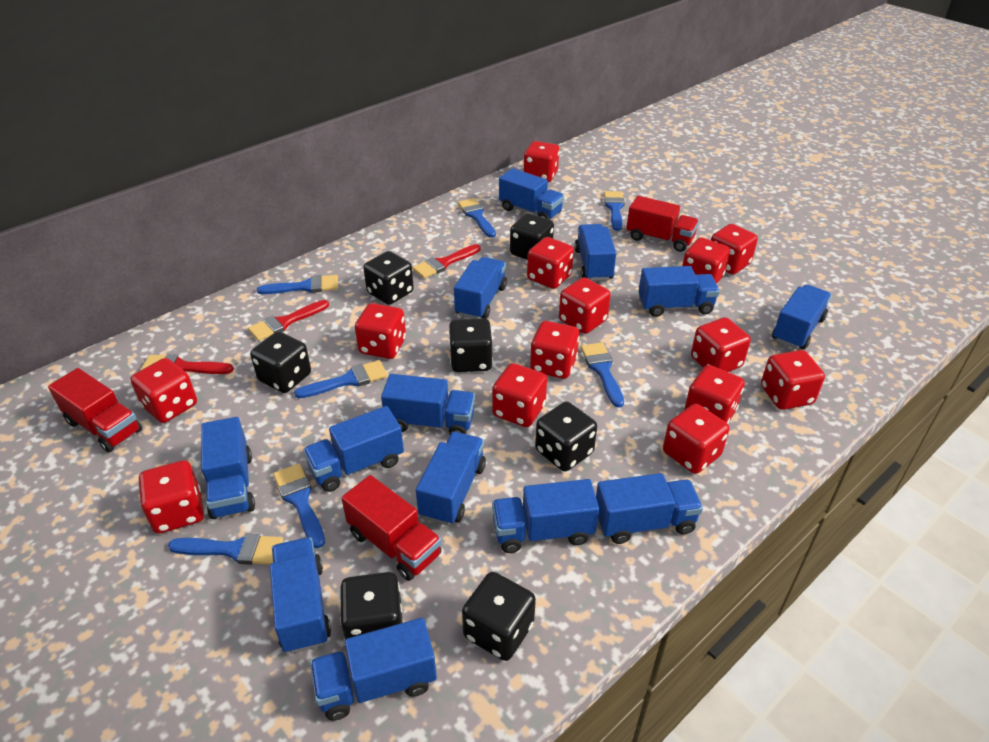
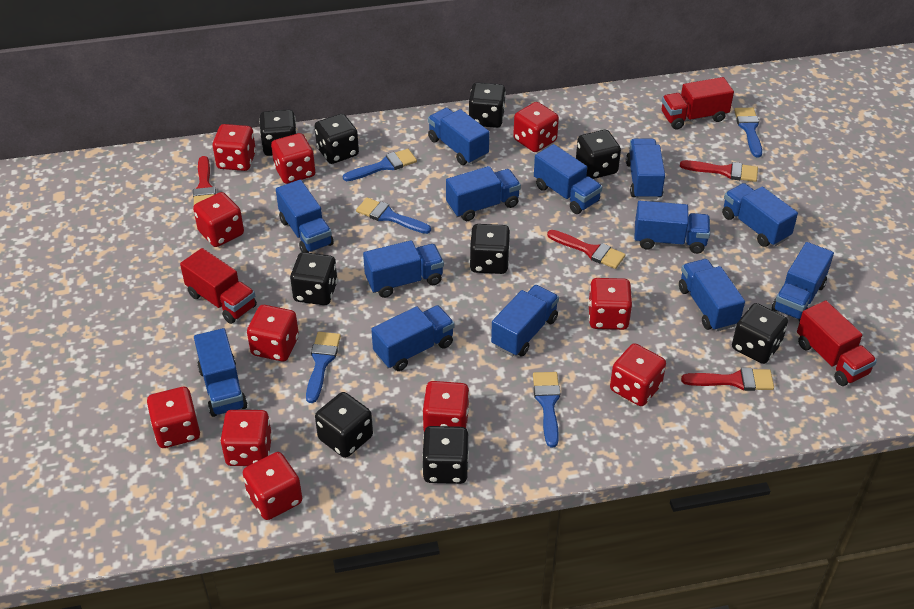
black dice: [250,331,311,393] [340,572,403,640] [363,251,414,305] [449,318,493,372] [462,572,536,661] [510,213,554,260] [535,402,597,472] = 7 -> [259,109,297,156] [290,252,337,305] [315,114,359,164] [315,392,373,458] [422,426,469,484] [469,82,506,128] [470,224,510,274] [576,130,621,179] [732,303,788,364] = 9
blue brush: [168,533,283,565] [257,275,338,294] [273,464,325,548] [294,360,387,399] [458,198,496,238] [581,342,624,407] [604,191,625,231] = 7 -> [306,332,341,403] [343,149,417,181] [356,198,431,234] [533,372,560,447] [734,108,762,157] = 5
red brush: [140,354,234,374] [248,300,329,341] [412,244,480,279] = 3 -> [193,156,216,205] [547,230,626,269] [680,160,758,182] [681,368,774,391] = 4
red dice: [130,358,197,423] [139,460,204,534] [355,303,406,359] [492,363,547,427] [523,141,559,182] [527,237,574,289] [530,321,579,379] [559,277,611,334] [663,404,729,474] [682,238,730,284] [684,365,745,424] [691,317,751,372] [711,224,758,275] [761,350,825,410] = 14 -> [147,387,200,448] [193,192,244,247] [213,124,256,171] [220,410,272,466] [243,452,302,520] [247,305,299,361] [271,133,315,184] [423,381,469,432] [513,102,559,152] [588,278,632,330] [610,343,666,406] = 11

